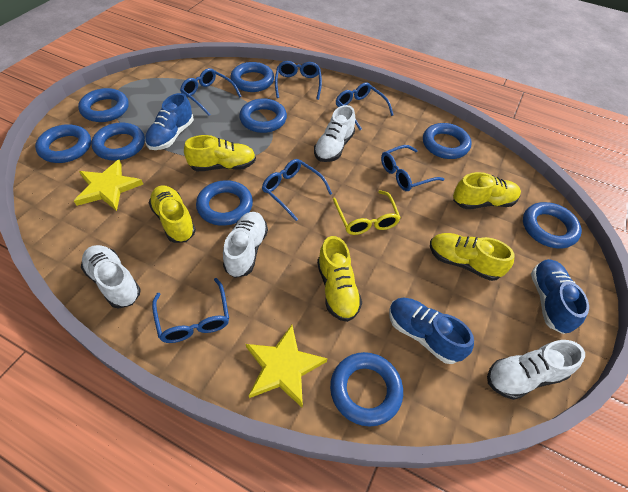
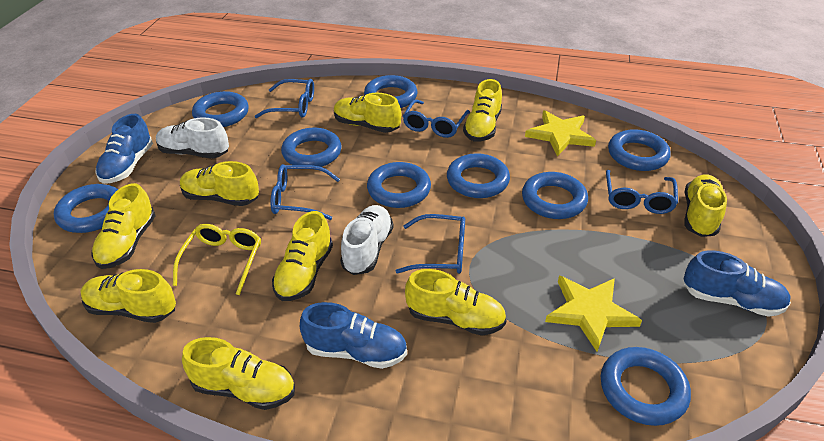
blue glasses: [152,278,229,343] [180,68,242,116] [262,159,332,221] [275,61,322,100] [336,82,394,130] [381,145,445,191] = 6 -> [255,79,314,118] [271,164,340,220] [396,214,465,274] [403,99,470,138] [606,170,678,214] = 5
white shoe: [81,245,141,309] [223,212,268,278] [314,105,355,162] [487,340,585,400] = 4 -> [156,117,229,159] [340,205,393,275] = 2
yellow shoe: [148,185,196,243] [184,135,256,171] [317,236,362,322] [430,233,515,281] [453,172,521,209] = 5 -> [81,269,176,323] [92,183,156,269] [180,161,259,206] [182,337,295,410] [272,211,333,301] [334,93,401,133] [405,269,506,335] [463,79,502,142] [684,174,727,237] = 9

